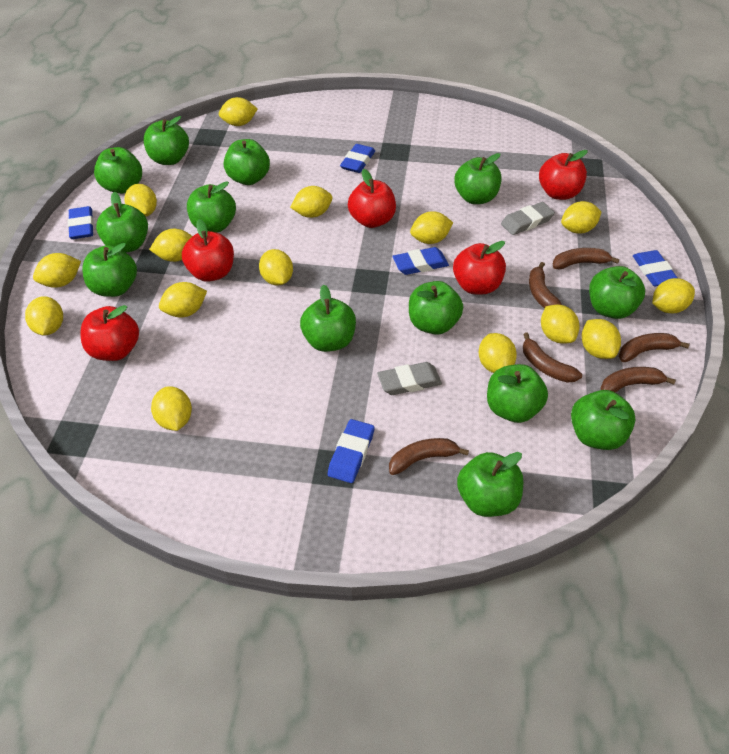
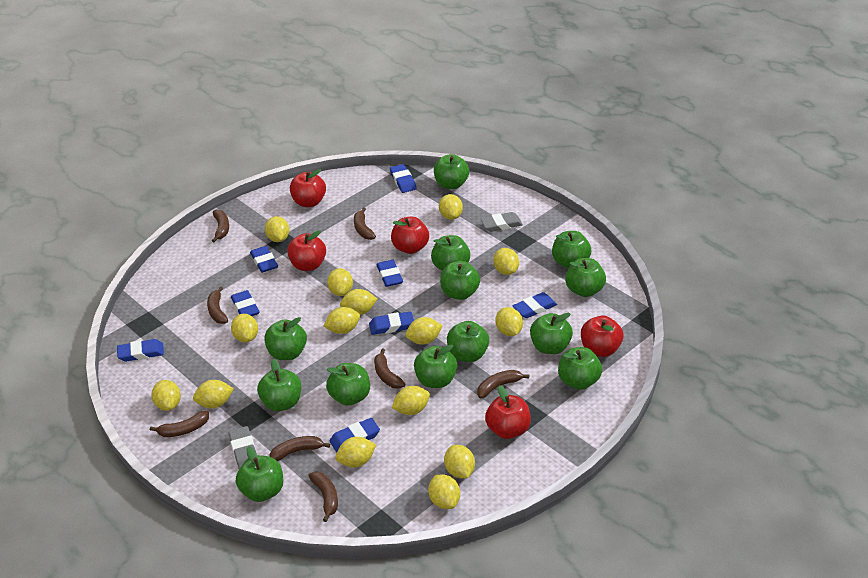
blue eraser: [68,206,94,239] [328,419,374,483] [340,144,375,173] [392,247,449,275] [633,250,677,286] = 5 -> [117,339,164,362] [231,290,260,316] [250,246,278,273] [330,418,380,452] [369,312,414,335] [376,260,403,287] [390,164,417,193] [512,292,557,318] = 8
brown banana: [389,438,469,475] [523,332,582,383] [529,262,562,308] [553,248,619,270] [600,367,676,392] [619,333,690,362] = 6 -> [150,410,209,437] [207,286,228,324] [212,209,229,242] [270,436,330,461] [308,471,338,522] [354,207,376,240] [374,348,405,389] [477,370,529,398] = 8

